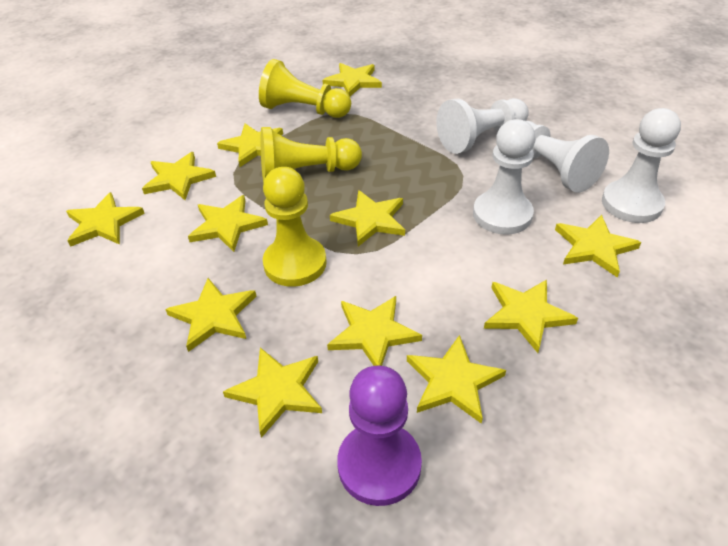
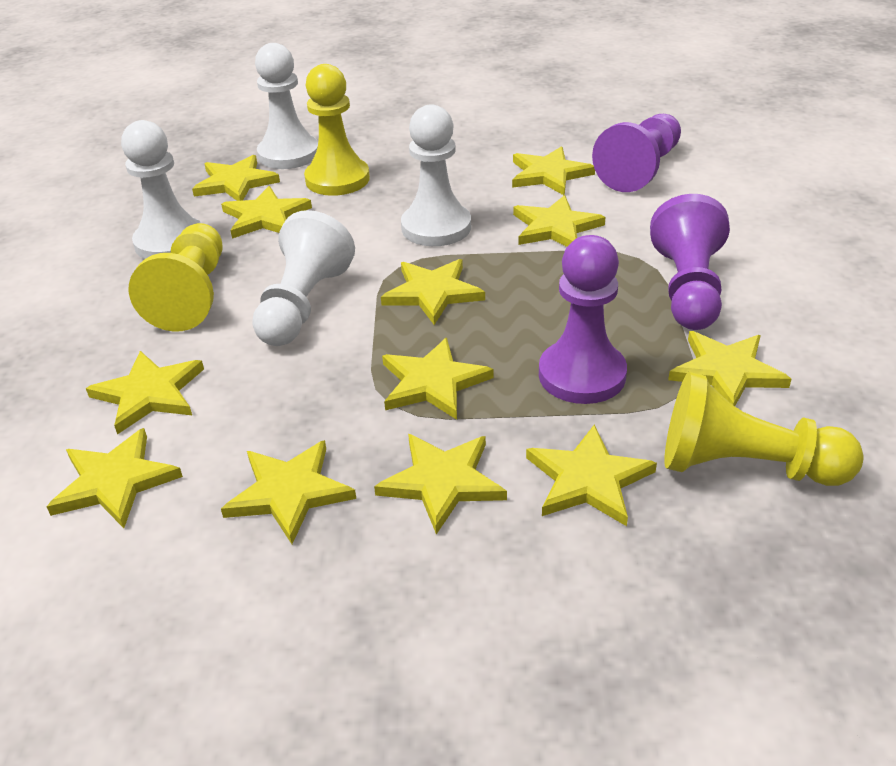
purple pawn: [337,366,422,506] = 1 -> [539,235,627,404] [592,114,681,192] [650,194,730,330] = 3

